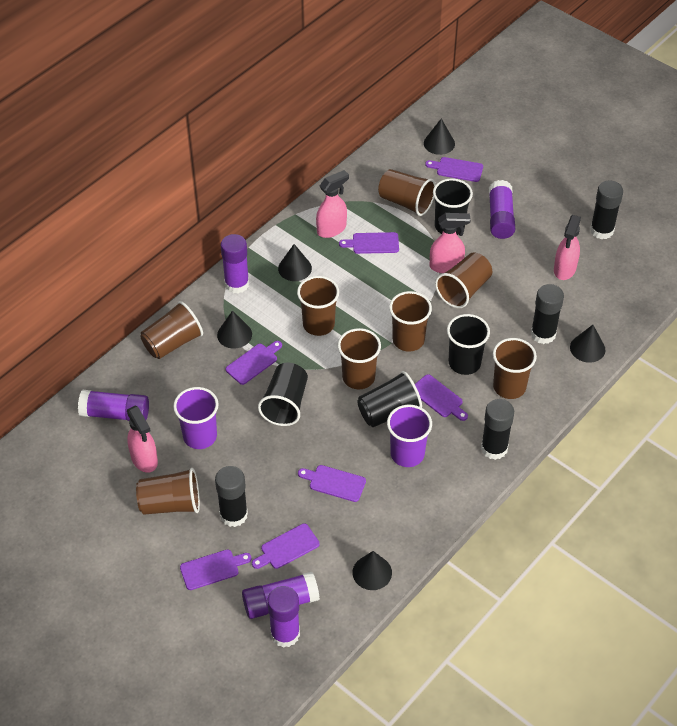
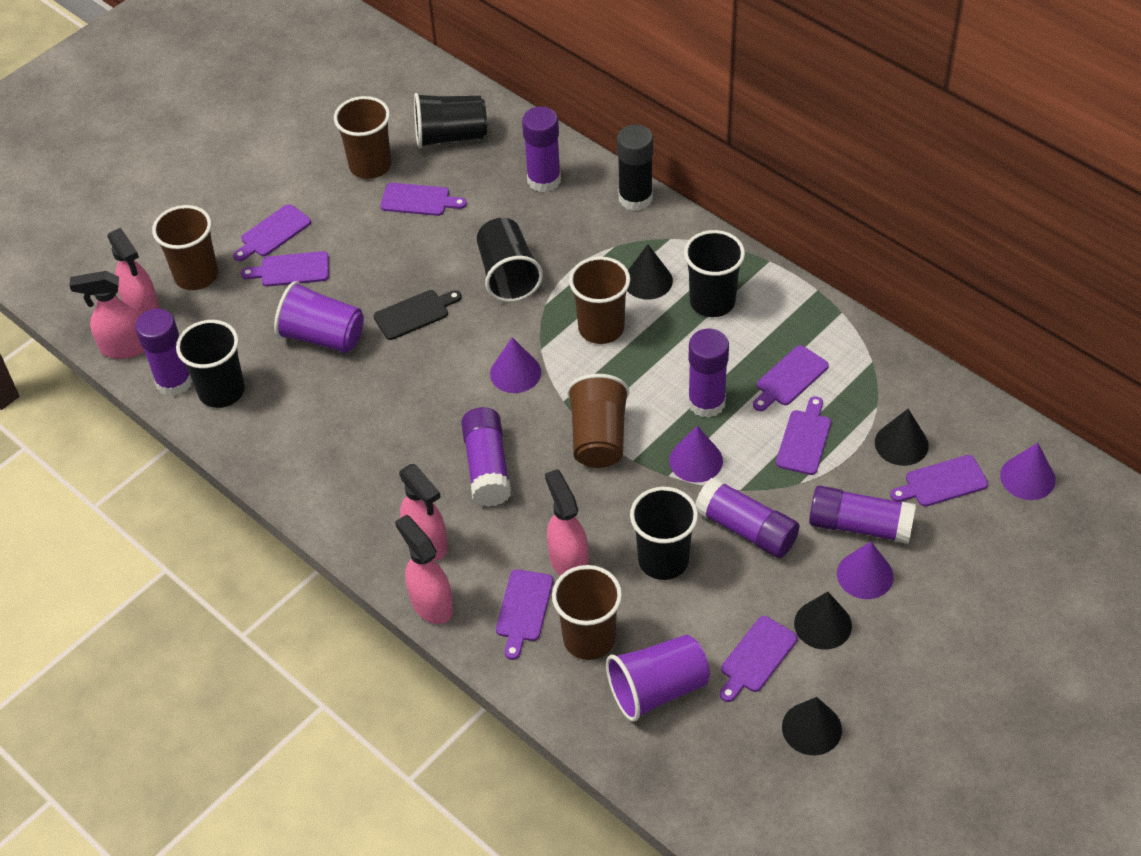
black cone: [217,310,252,349] [278,244,312,281] [352,551,392,590] [424,118,455,155] [570,325,605,363] = 5 -> [627,244,673,299] [782,697,842,755] [794,592,852,650] [875,409,929,466] = 4
black cup: [258,363,308,426] [357,371,422,427] [433,178,473,235] [447,314,490,375] = 4 -> [176,320,245,408] [414,93,487,148] [477,218,543,302] [630,487,698,580] [684,230,745,317] = 5
black cutting board: none = 0 -> [374,290,462,340] = 1
black glue stick: [215,466,248,527] [481,399,514,460] [531,284,564,344] [590,180,623,239] = 4 -> [617,124,653,211] = 1
brown cup: [136,468,200,515] [140,301,203,359] [297,276,339,336] [338,328,381,389] [378,169,436,216] [389,291,432,352] [435,252,492,308] [493,338,537,399] = 8 -> [152,205,218,290] [334,96,391,179] [552,565,622,660] [567,374,629,468] [569,256,630,344] = 5
pink spray bottle: [127,406,158,473] [316,170,349,238] [430,213,471,273] [554,215,581,280] = 4 -> [69,271,144,359] [107,228,160,315] [395,515,453,624] [399,464,448,561] [545,469,589,576] = 5
purple cone: none = 0 -> [490,337,541,393] [669,426,723,483] [837,542,894,599] [1000,443,1055,500] = 4
purple cutting board: [180,549,251,590] [226,341,282,385] [252,524,320,569] [298,465,366,502] [339,232,399,254] [415,375,468,421] [425,157,483,182] = 7 -> [233,204,311,261] [241,251,329,287] [380,183,467,216] [496,569,553,660] [720,616,798,702] [753,345,829,411] [776,396,831,475] [890,455,988,507] = 8
purple glue stick: [78,390,149,421] [221,234,249,294] [242,572,320,619] [267,586,300,648] [489,180,515,239] = 5 -> [135,309,192,396] [461,407,511,507] [522,107,561,193] [688,329,729,418] [695,477,800,558] [809,486,916,544] = 6

